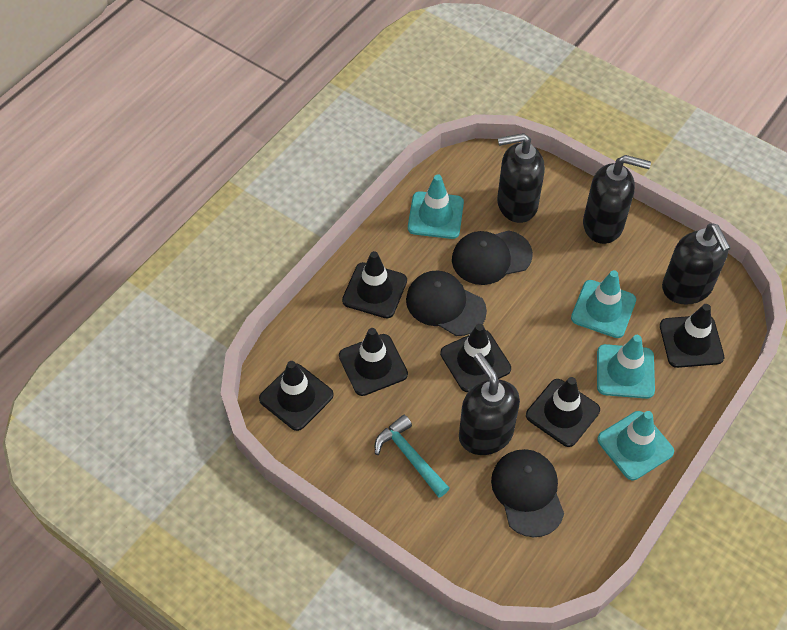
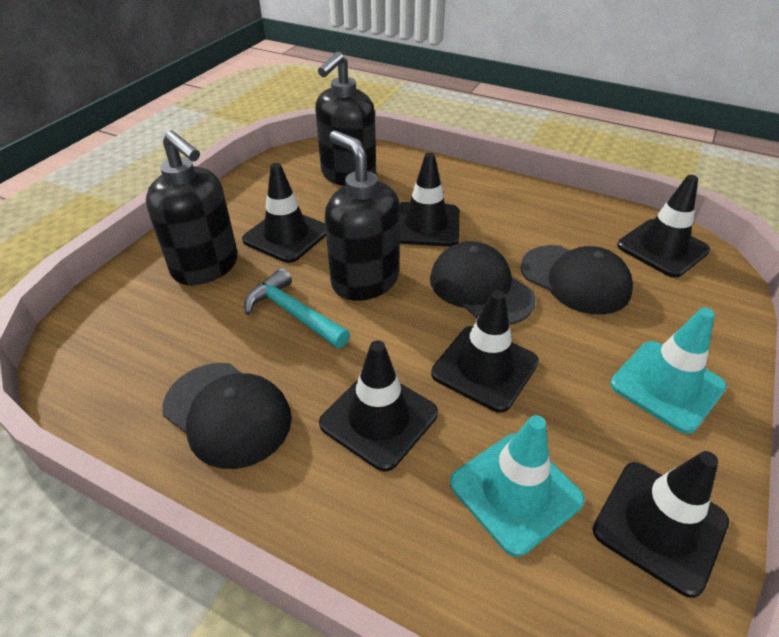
black soap dispenser: [459,353,520,455] [497,133,545,223] [583,155,651,244] [662,223,731,305] = 4 -> [146,131,238,285] [315,52,376,186] [325,131,400,301] = 3
turquoise traffic cone: [408,174,464,239] [571,270,636,338] [597,335,655,399] [597,411,674,480] = 4 -> [450,415,585,557] [610,308,727,434] = 2

